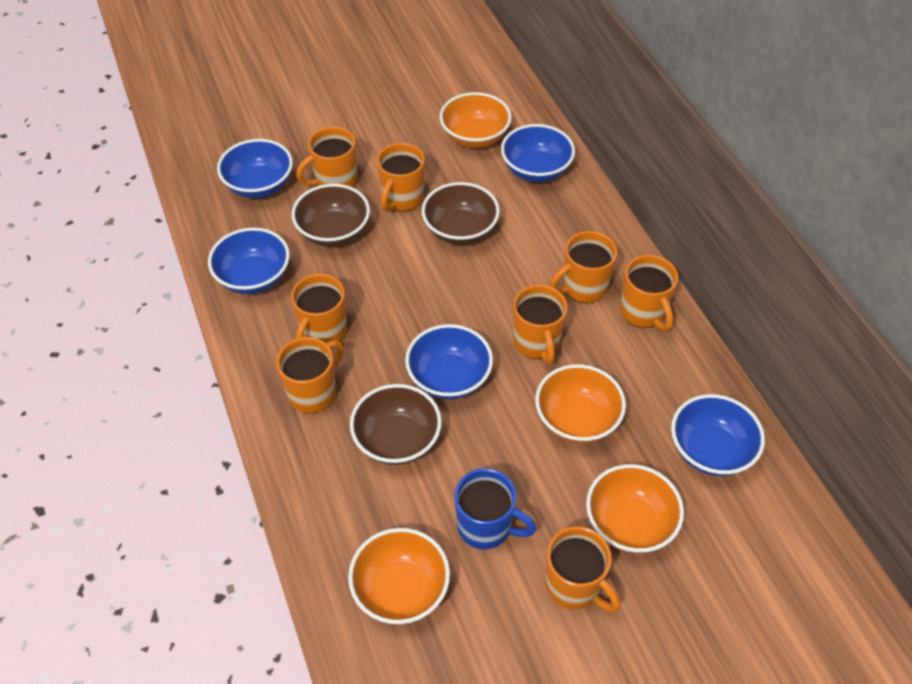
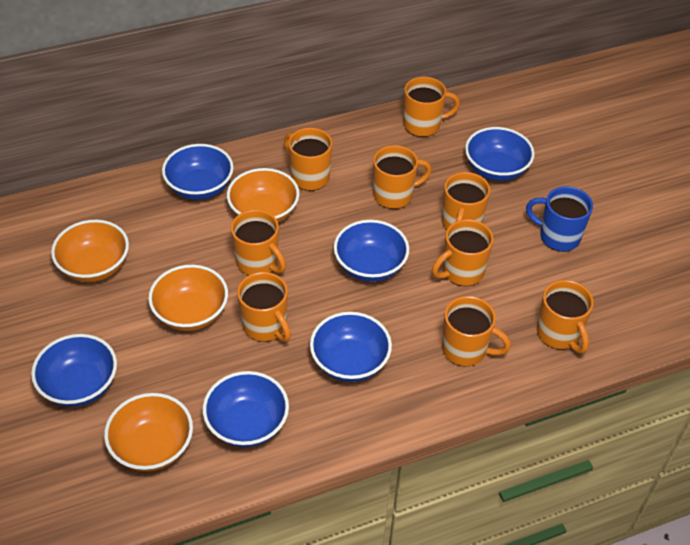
blue bowl: [208,228,290,294] [217,139,293,198] [405,324,493,399] [501,124,575,182] [671,394,765,476] = 5 -> [31,334,117,407] [162,144,234,200] [203,371,289,447] [310,312,392,382] [334,220,409,282] [465,127,535,181] = 6
brown bowl: [292,184,370,247] [350,384,442,465] [422,182,500,245] = 3 -> none = 0
orange mug: [276,337,343,413] [291,274,347,343] [296,127,357,187] [377,143,425,212] [513,285,568,365] [545,526,620,613] [550,231,617,303] [620,255,678,331] = 8 -> [231,210,286,275] [237,272,291,342] [284,128,333,191] [373,145,432,209] [403,77,460,137] [432,219,494,286] [442,172,490,230] [442,296,511,367] [537,280,594,353] = 9

